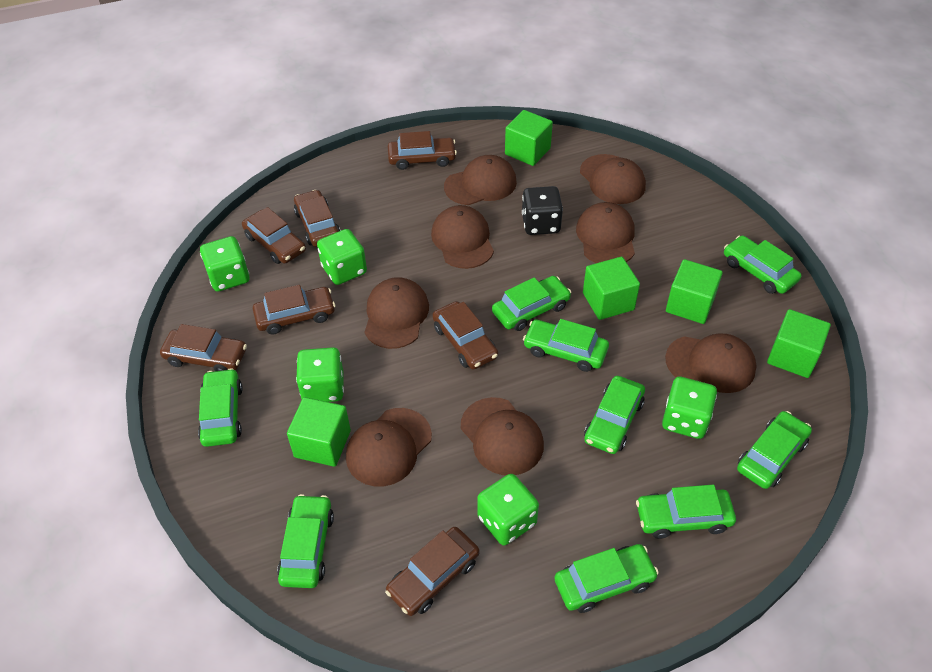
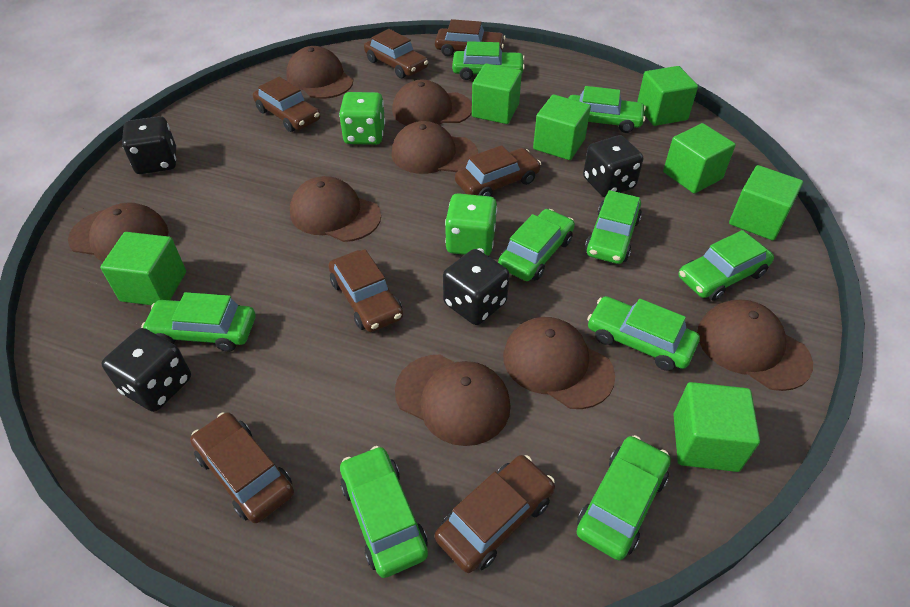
black dice: [522,186,563,235] = 1 -> [101,328,191,412] [122,116,176,174] [443,249,509,325] [583,135,643,197] = 4
green cube: [287,397,351,467] [505,110,553,166] [583,257,640,320] [666,259,723,324] [767,309,831,378] = 5 -> [100,232,186,305] [472,63,522,124] [533,94,591,160] [637,66,698,126] [663,123,736,194] [673,382,760,472] [729,165,803,240] = 7
green dice: [200,236,250,292] [296,347,344,402] [317,229,367,285] [477,474,539,545] [662,377,717,439] = 5 -> [339,92,385,145] [445,193,497,256] = 2

